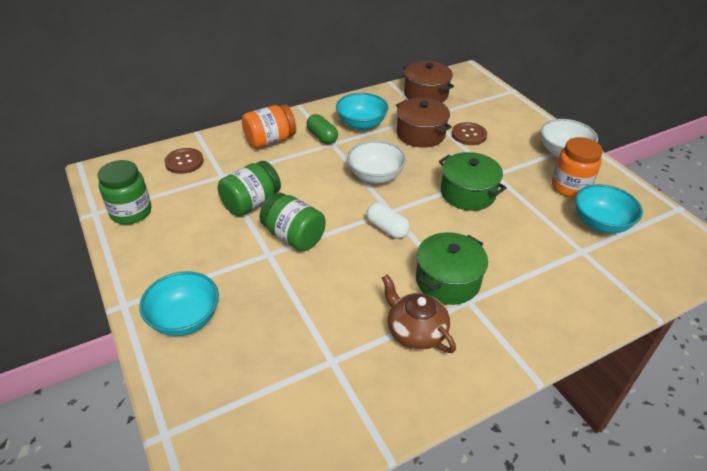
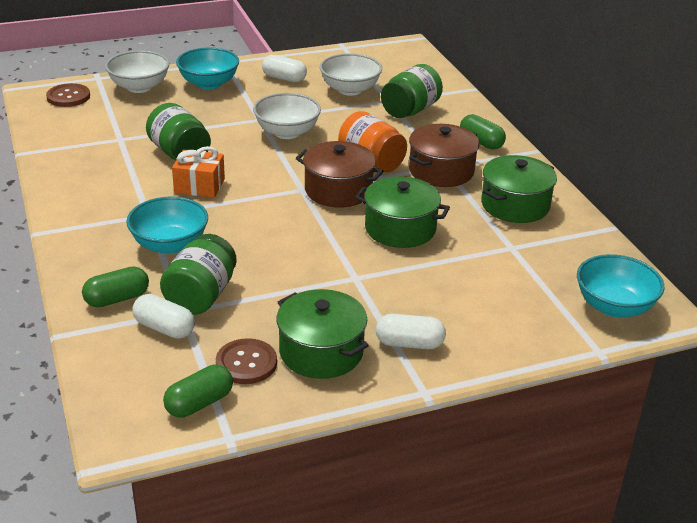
brown teapot: [382,274,456,353] = 1 -> none = 0
green capsule: [307,114,338,144] = 1 -> [82,266,149,307] [163,364,233,418] [460,114,506,150] = 3
green pot: [416,232,488,305] [439,152,506,211] = 2 -> [277,289,369,379] [355,176,450,248] [481,155,557,223] = 3
orange gift: none = 0 -> [172,146,225,198] = 1
orange jar: [242,105,296,149] [552,137,603,198] = 2 -> [338,111,407,172] = 1
white bowl: [347,140,407,184] [540,119,598,158] = 2 -> [105,51,169,93] [253,93,321,139] [320,53,382,96] = 3
white capsule: [366,203,410,239] = 1 -> [133,294,195,339] [262,55,307,82] [376,314,446,349] = 3

